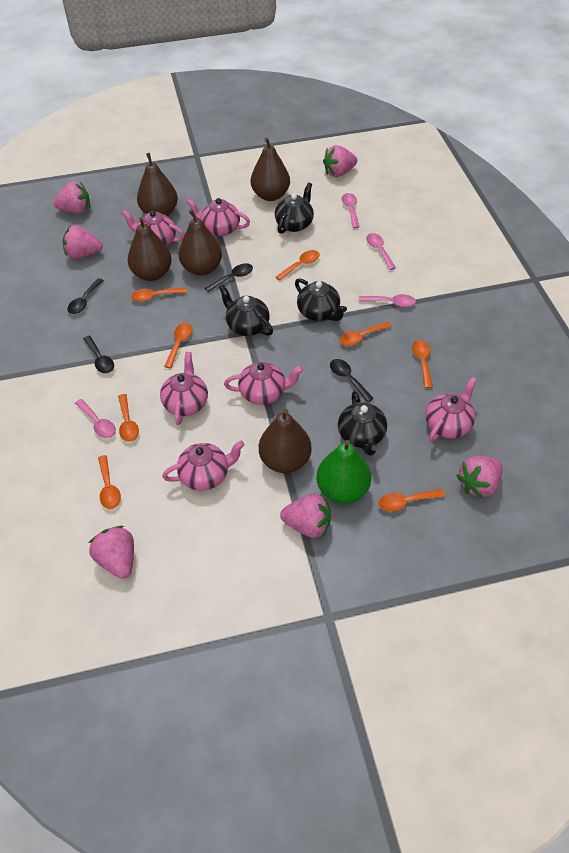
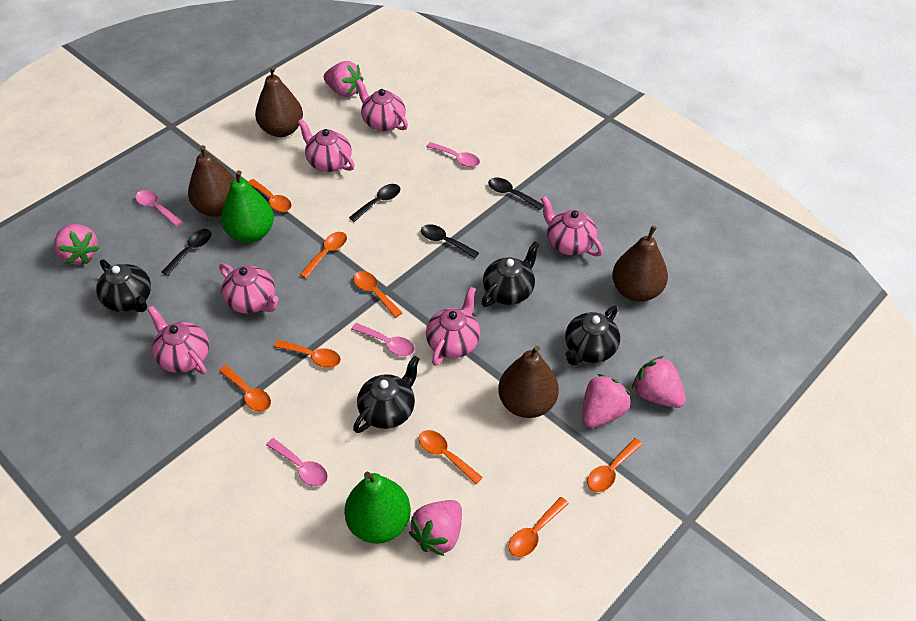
brown pear: [128,217,172,281] [137,153,178,216] [179,209,222,276] [251,137,290,201] [259,409,312,473] = 5 -> [188,145,235,217] [255,66,303,137] [498,346,559,418] [612,226,668,302] = 4
green pear: [317,440,371,504] = 1 -> [221,170,274,243] [344,471,411,544] = 2
pink strawberry: [53,182,90,214] [62,225,103,259] [89,526,134,579] [280,494,331,538] [323,145,358,177] [456,456,502,499] = 6 -> [54,224,99,264] [324,61,363,97] [409,500,462,556] [583,374,631,428] [632,356,686,408] = 5

